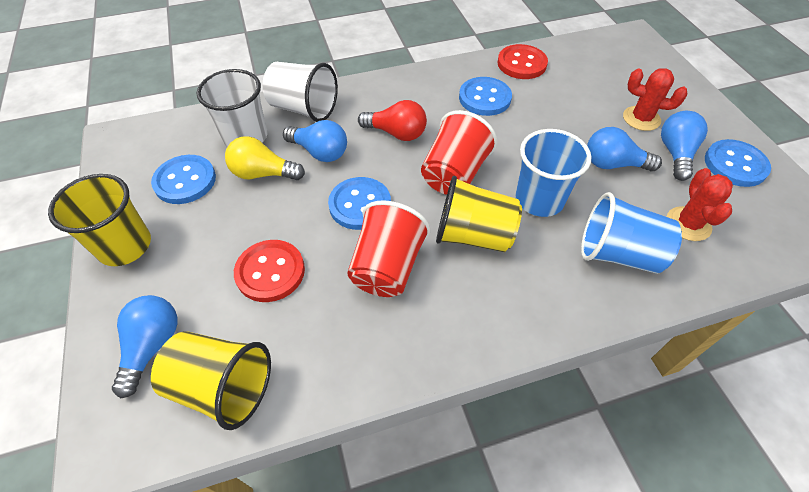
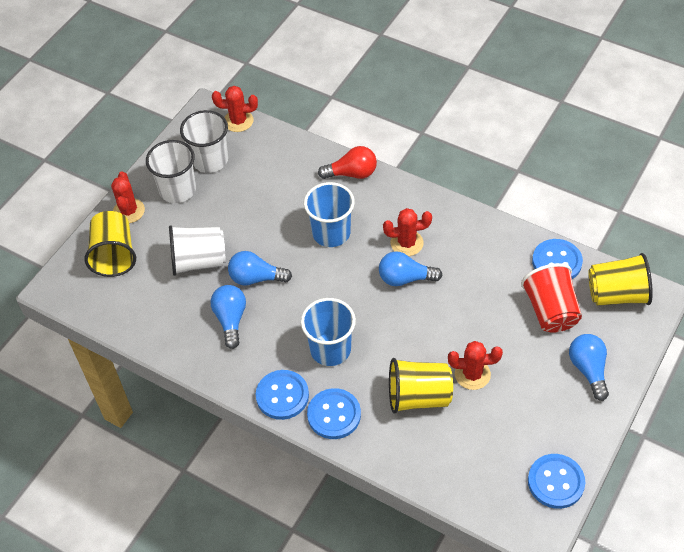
red button: [234,240,305,302] [497,44,548,79] = 2 -> none = 0
red cactus: [623,68,687,131] [667,168,733,241] = 2 -> [111,171,145,223] [212,86,258,132] [383,208,432,256] [448,341,503,390] = 4
red cup: [347,200,430,297] [421,110,498,195] = 2 -> [521,263,582,333] = 1
white cup: [197,69,268,147] [263,62,338,122] = 2 -> [146,140,196,203] [169,225,226,276] [180,110,228,173] = 3
yellow light bulb: [225,136,305,180] = 1 -> none = 0

